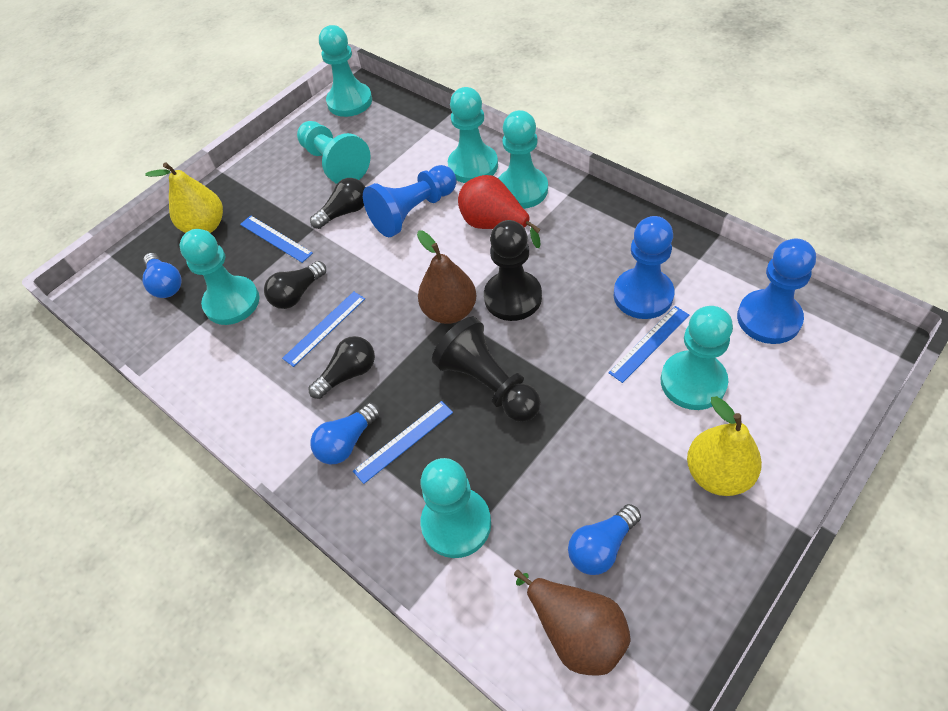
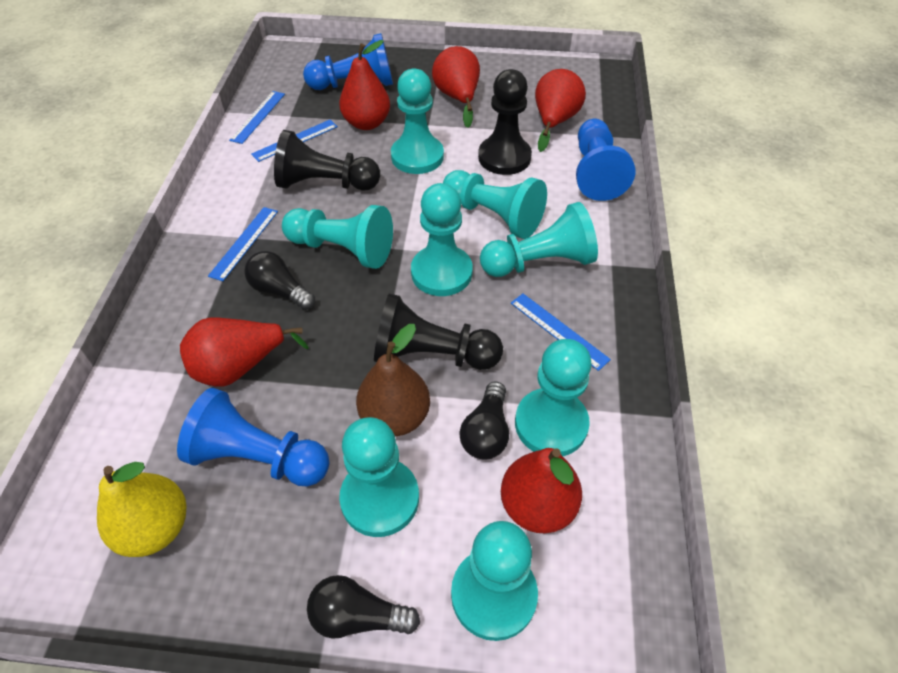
black pawn: [432,316,541,422] [484,220,542,321] = 2 -> [274,130,380,191] [374,294,503,370] [478,69,532,175] = 3
blue light bulb: [143,253,182,298] [310,403,380,464] [568,504,641,575] = 3 -> none = 0
brown pear: [417,231,476,324] [514,570,631,675] = 2 -> [356,324,430,437] = 1
red pear: [458,175,541,248] = 1 -> [180,318,309,387] [339,40,390,130] [432,46,480,128] [501,448,582,533] [535,69,586,152] = 5
turquoise pawn: [180,229,259,325] [297,121,371,184] [319,25,372,117] [420,458,491,558] [448,87,498,183] [498,110,548,209] [661,306,733,410] = 7 -> [282,205,393,269] [339,417,419,537] [391,68,444,174] [411,183,473,296] [443,170,547,239] [451,521,538,641] [480,202,598,277] [515,339,592,456] = 8
yellow pear: [145,162,223,233] [687,396,762,496] = 2 -> [97,462,187,557] = 1

